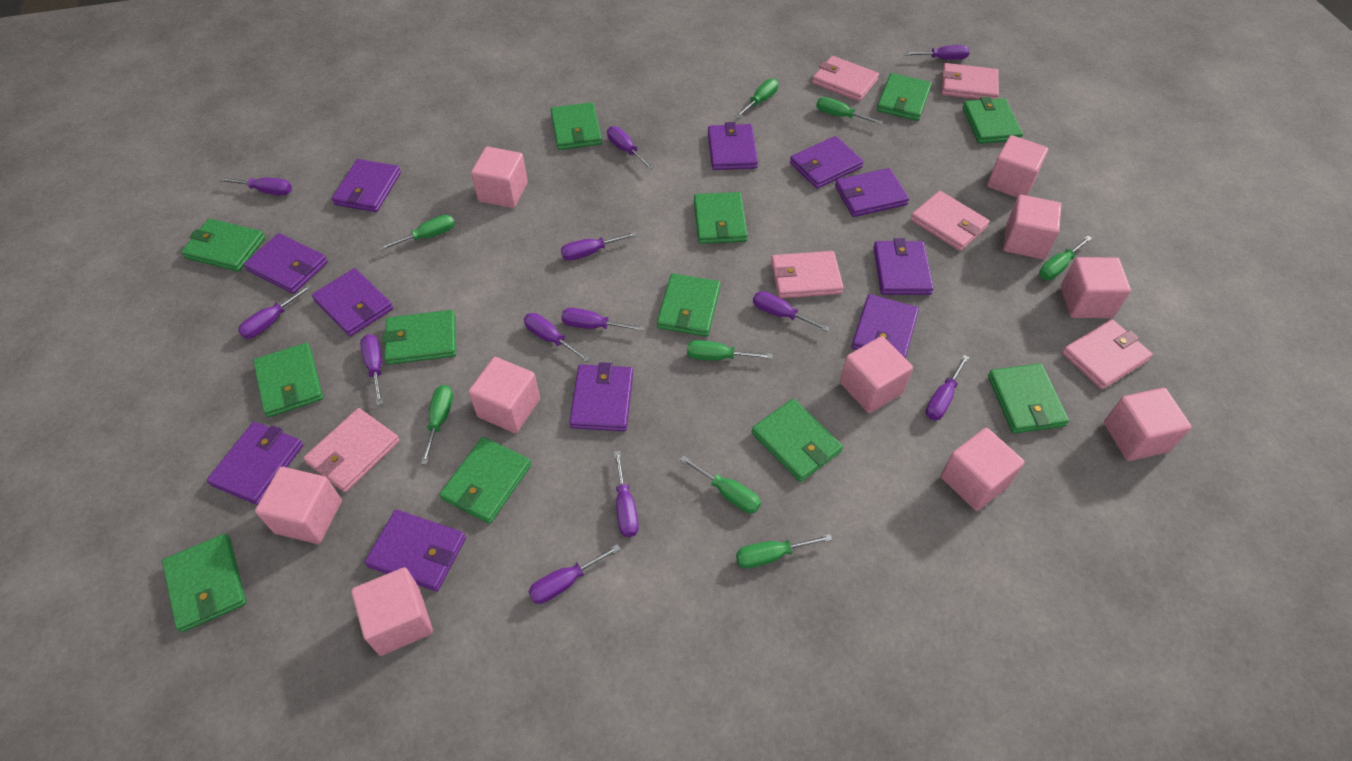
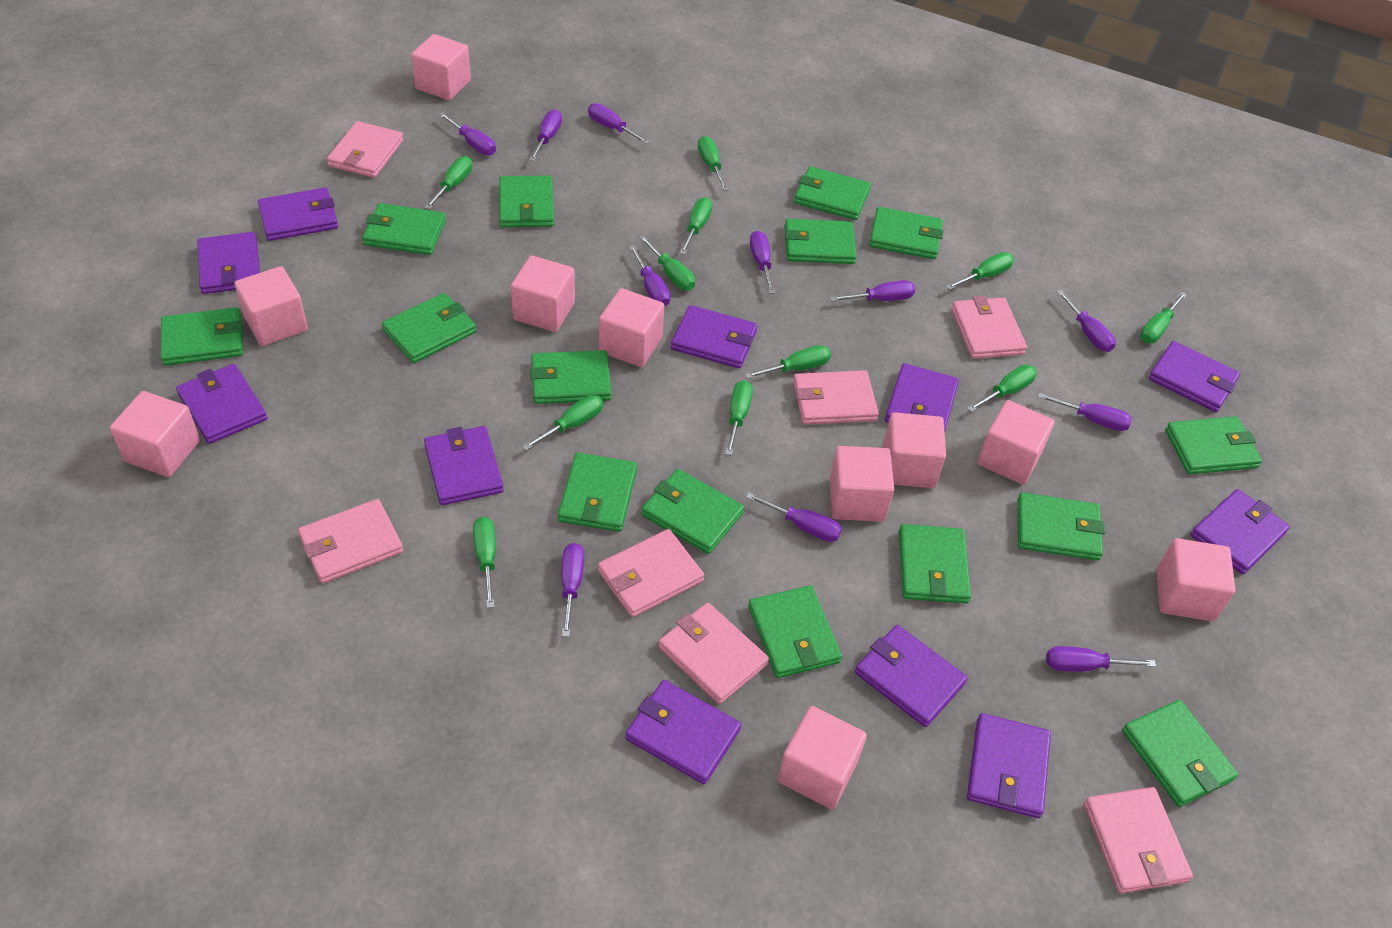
green screwdriver: [379,215,455,250] [420,385,453,465] [680,455,761,513] [687,340,772,360] [735,78,778,118] [736,534,832,568] [816,97,883,125] [1039,236,1092,280] = 8 -> [424,156,472,209] [473,517,496,608] [522,395,603,450] [639,235,695,290] [679,197,712,255] [698,136,729,191] [725,380,753,455] [745,345,831,379] [946,252,1014,290] [967,365,1037,412] [1140,292,1187,343] = 11
green wallet: [162,534,246,632] [181,219,265,271] [253,343,323,417] [382,310,456,365] [439,437,532,524] [550,102,602,150] [657,273,721,337] [694,192,748,244] [752,399,843,482] [877,73,932,121] [962,97,1023,144] [988,363,1069,434] = 12 -> [161,307,243,366] [362,203,446,255] [382,293,476,363] [499,176,554,227] [530,350,611,404] [558,453,637,532] [641,469,744,554] [748,585,842,678] [785,219,857,264] [794,166,871,220] [869,207,944,259] [899,524,971,603] [1017,492,1105,561] [1122,700,1238,807] [1165,416,1262,474] = 15
pink wallet: [303,408,400,493] [771,251,844,299] [812,56,879,102] [910,191,990,251] [942,63,999,100] [1062,319,1153,389] = 6 -> [298,499,403,584] [327,121,404,178] [598,529,704,617] [658,603,769,704] [793,370,879,425] [951,296,1027,359] [1084,787,1193,893] = 7
purple screwdriver: [219,177,292,195] [238,284,312,339] [360,334,383,405] [524,313,590,362] [528,544,621,604] [561,232,637,261] [561,308,644,331] [607,126,654,169] [614,451,639,537] [753,291,830,332] [904,45,970,60] [926,355,969,420] = 12 -> [439,112,496,155] [529,109,562,161] [561,543,584,637] [588,103,650,144] [629,245,670,307] [746,493,842,542] [750,231,775,294] [830,280,915,302] [1038,393,1132,431] [1046,646,1156,672] [1057,290,1116,352] = 11

